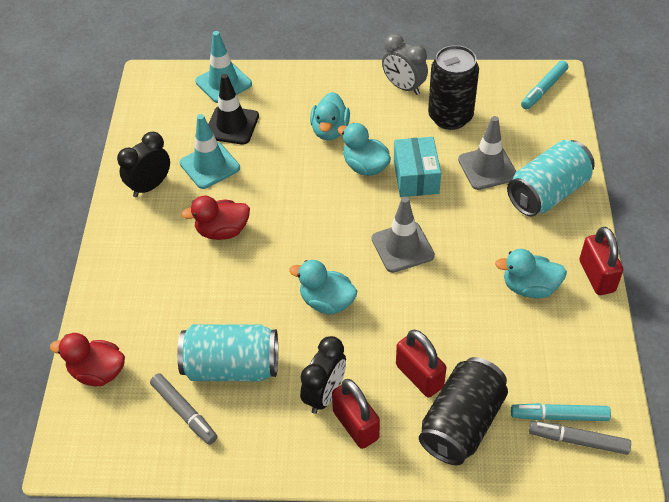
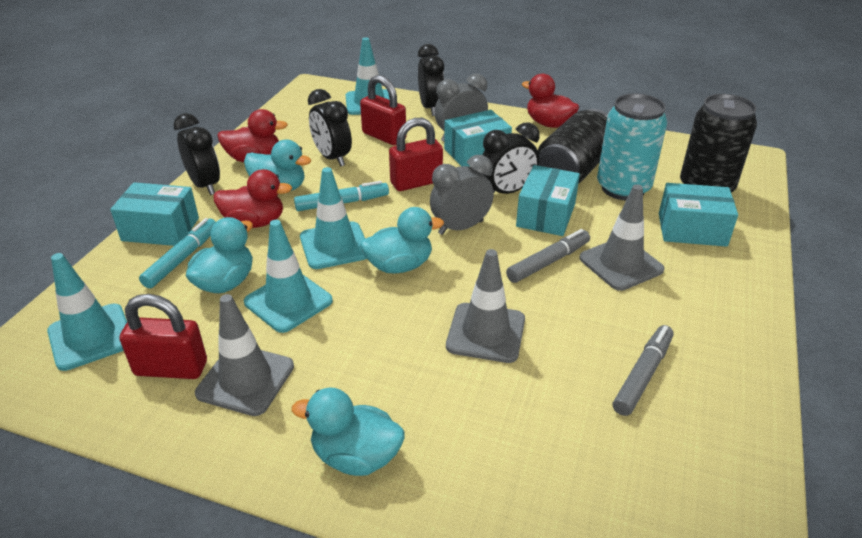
black clock: [117,132,170,197] [300,336,346,414] = 2 -> [174,113,220,195] [308,89,352,167] [418,44,444,116] [482,122,540,194] = 4
black traffic cone: [208,74,259,145] = 1 -> none = 0
grey clock: [382,34,428,95] = 1 -> [430,155,494,235] [435,73,488,141] = 2
grey traffic cone: [372,197,435,273] [458,116,517,190] = 2 -> [195,294,294,416] [446,249,525,363] [579,184,664,291] = 3
red duck: [50,333,125,386] [181,196,250,240] = 2 -> [213,169,292,228] [217,109,288,162] [522,74,579,128] = 3
turquoise box: [394,137,441,197] = 1 -> [110,182,199,246] [444,110,512,167] [516,165,580,236] [659,183,738,247] = 4
turquoise can: [177,324,278,381] [507,140,595,216] = 2 -> [597,93,667,200] = 1
turquoise traffic cone: [180,114,240,189] [195,31,252,103] = 2 -> [47,253,127,371] [244,220,333,333] [300,167,367,269] [346,38,389,115] = 4

